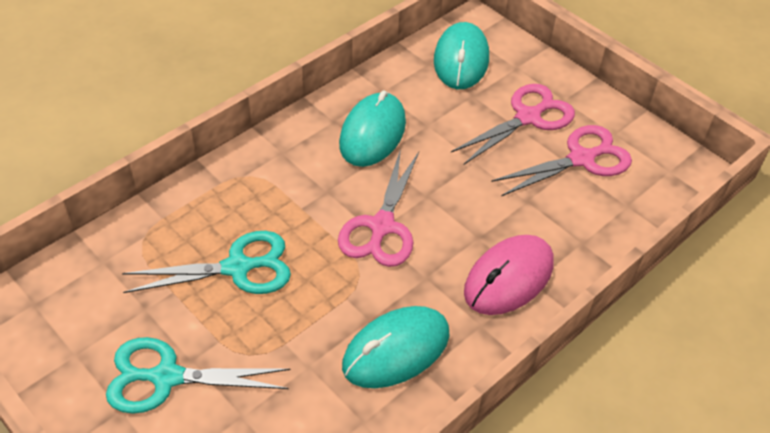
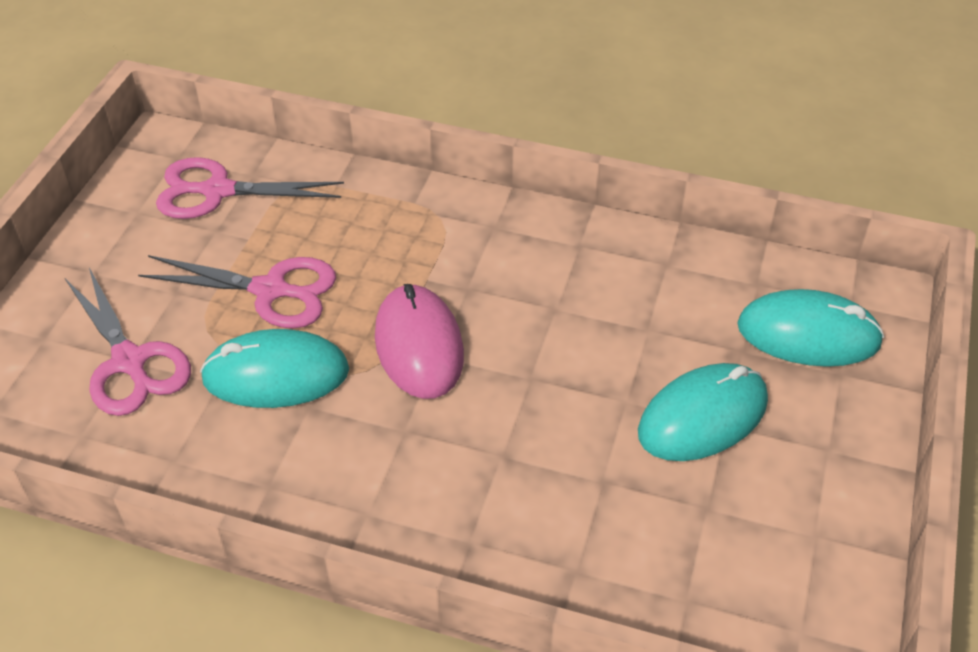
turquoise scissors: [106,337,291,414] [122,231,291,294] = 2 -> none = 0

